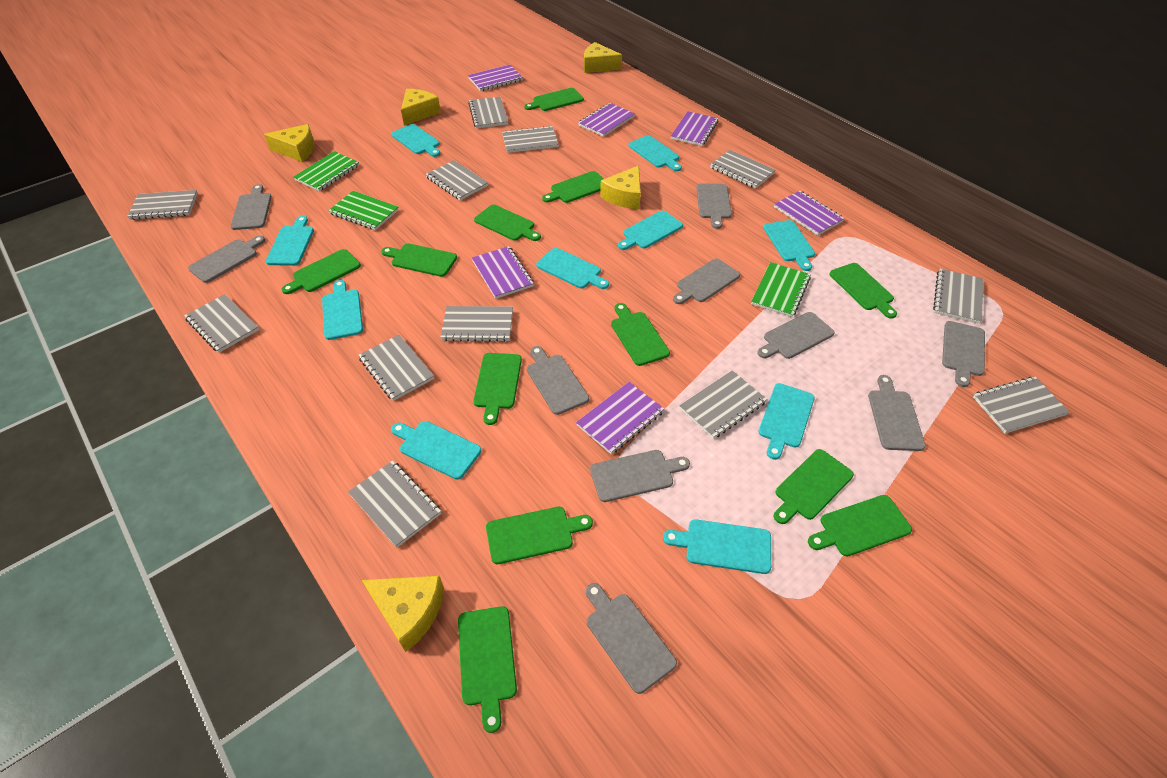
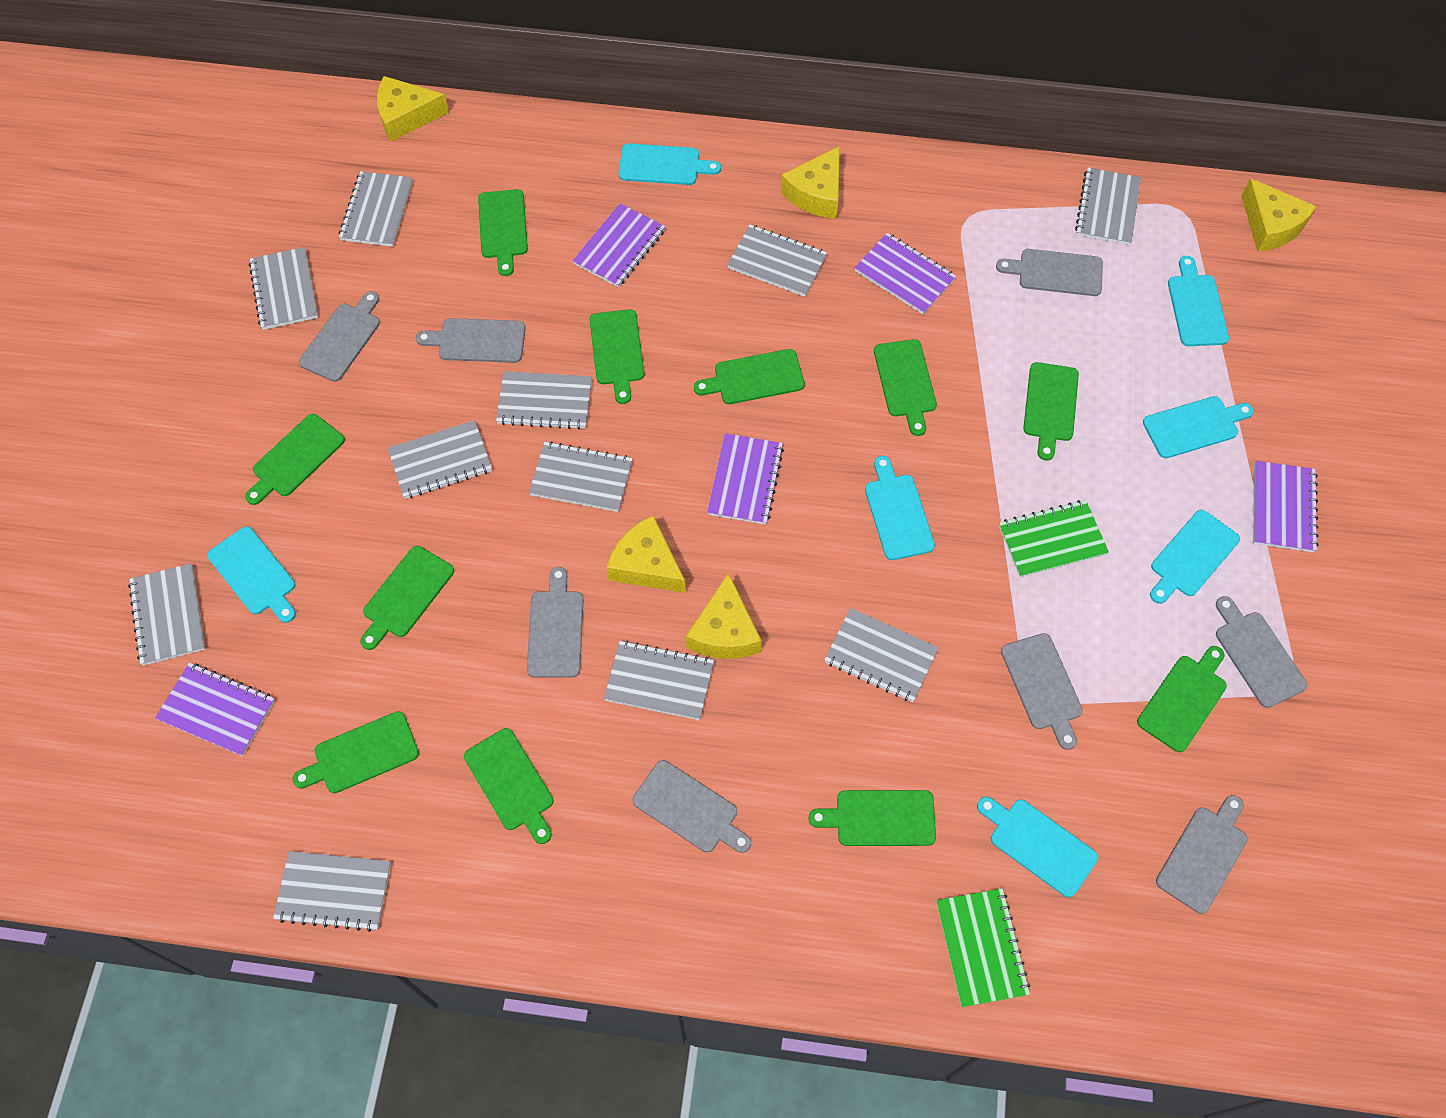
green cutting board: [281,249,361,294] [381,243,457,277] [458,606,517,733] [473,353,522,425] [474,205,541,241] [486,507,593,564] [524,88,584,111] [542,171,603,203] [611,303,670,366] [774,449,854,524] [808,495,912,556] [829,263,897,319] = 12 -> [245,414,345,505] [292,711,419,793] [360,546,454,650] [464,728,553,844] [478,189,528,276] [589,309,645,404] [694,349,805,404] [808,790,936,846] [874,339,937,436] [1023,362,1079,460] [1137,646,1227,752] = 11
green notebook: [293,151,359,191] [328,191,399,230] [751,262,811,317] = 3 -> [936,888,1030,1007] [999,500,1109,577] = 2
grey cutting board: [188,236,265,283] [231,184,272,230] [527,346,589,415] [586,583,677,694] [590,450,690,502] [673,258,740,304] [696,183,732,229] [757,312,835,359] [868,375,926,451] [942,321,985,387] = 10 -> [299,291,380,382] [416,318,526,363] [527,567,583,678] [633,760,751,853] [996,249,1103,296] [1001,633,1083,750] [1156,795,1248,914] [1216,596,1307,708] = 8
grey notebook: [127,190,198,220] [184,294,259,353] [348,461,441,548] [358,335,434,401] [426,160,488,200] [440,306,513,342] [468,97,508,128] [502,126,559,153] [679,370,767,439] [710,150,776,188] [933,269,984,324] [973,377,1070,434] = 12 -> [128,563,205,666] [249,247,318,330] [273,851,391,932] [339,171,413,247] [388,420,492,499] [496,371,592,430] [529,441,633,512] [604,641,714,720] [727,225,827,297] [824,608,939,702] [1075,168,1141,245] = 11
purple notebook: [468,65,523,91] [472,246,534,299] [576,382,664,454] [578,103,635,137] [671,111,718,146] [774,191,844,236] = 6 -> [155,663,275,756] [572,203,665,288] [707,433,784,525] [855,233,956,314] [1253,461,1319,552] = 5
turquoise cutting board: [266,216,314,266] [322,280,363,340] [391,124,440,157] [391,421,482,480] [536,248,609,289] [618,211,683,250] [628,135,682,171] [663,519,771,574] [758,383,815,460] [763,220,815,271] = 10 -> [207,526,296,623] [618,143,721,185] [865,456,935,560] [977,797,1098,898] [1143,396,1254,458] [1150,510,1240,604] [1168,256,1229,346] = 7

